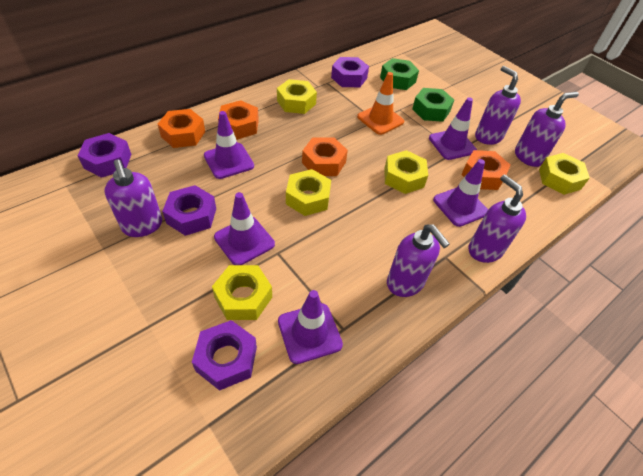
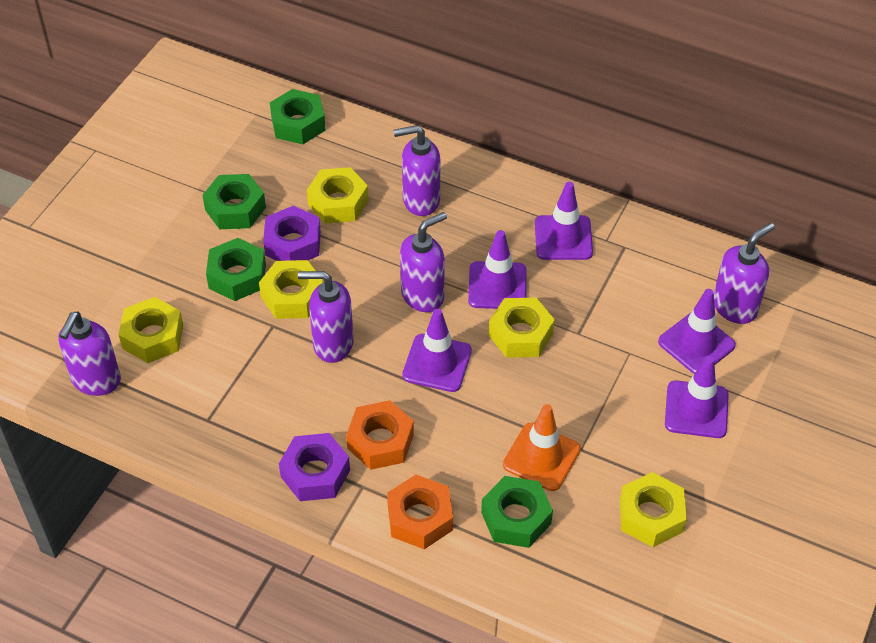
green nut: [380,58,419,90] [412,88,454,122] = 2 -> [202,174,266,229] [206,238,266,301] [270,89,326,144] [481,476,553,548] = 4
orange nut: [158,109,205,148] [218,100,259,140] [302,137,348,176] [461,150,511,190] = 4 -> [346,400,414,470] [387,475,453,549] = 2
purple nut: [77,133,131,178] [162,185,216,236] [192,320,257,391] [331,57,369,87] = 4 -> [263,206,321,261] [279,433,350,501] = 2

